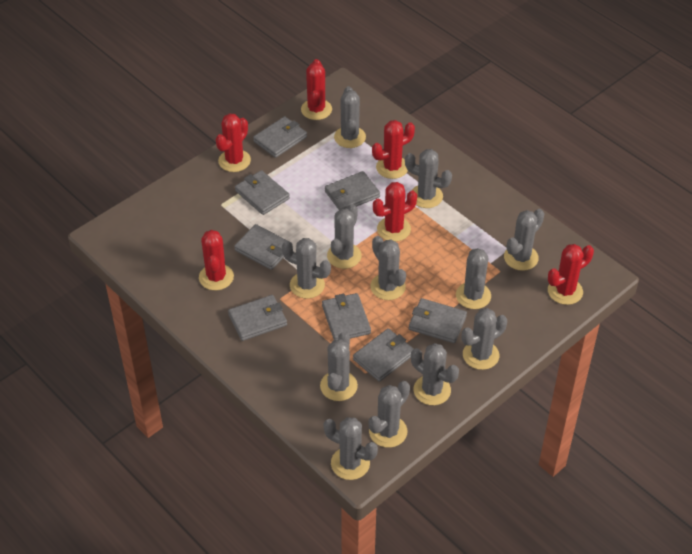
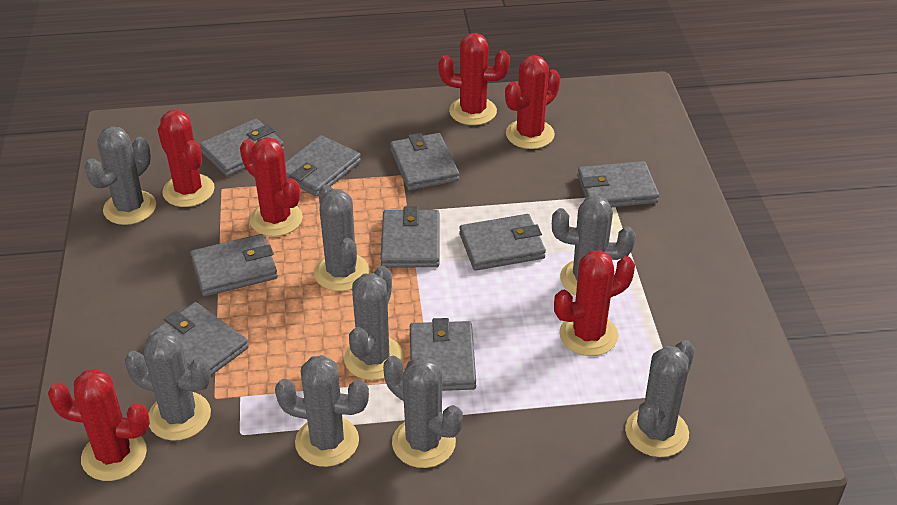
grey cactus: [282,238,331,299] [320,332,358,401] [323,417,378,480] [327,204,362,269] [334,86,366,148] [369,381,410,448] [370,236,406,300] [405,149,452,208] [411,343,459,405] [456,248,491,309] [462,308,507,370] [504,209,544,271] = 12 -> [85,126,156,225] [125,330,211,441] [275,355,369,467] [314,185,369,291] [344,266,404,380] [383,356,463,468] [552,195,636,295] [625,340,695,457] = 8
grey wallet: [228,295,287,341] [234,224,293,270] [235,170,290,215] [253,116,307,158] [322,293,371,340] [325,171,380,210] [353,328,414,382] [409,298,467,343] = 8 -> [148,302,249,376] [190,234,278,296] [199,118,284,176] [285,135,361,197] [381,206,439,267] [390,133,459,191] [410,318,476,391] [459,214,546,271] [578,161,659,207] = 9

